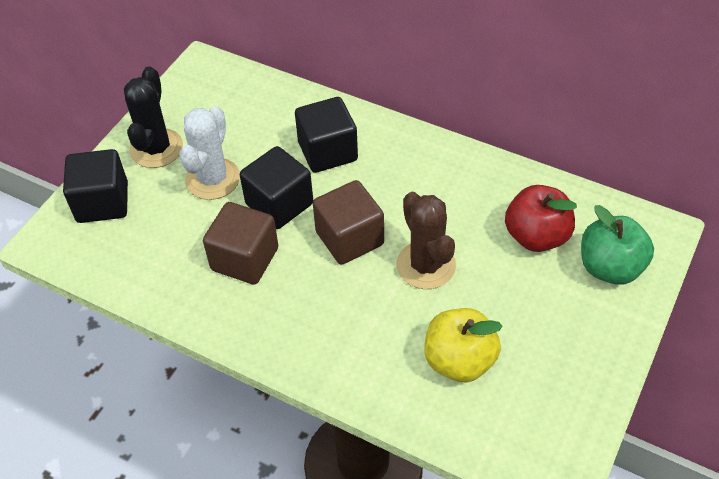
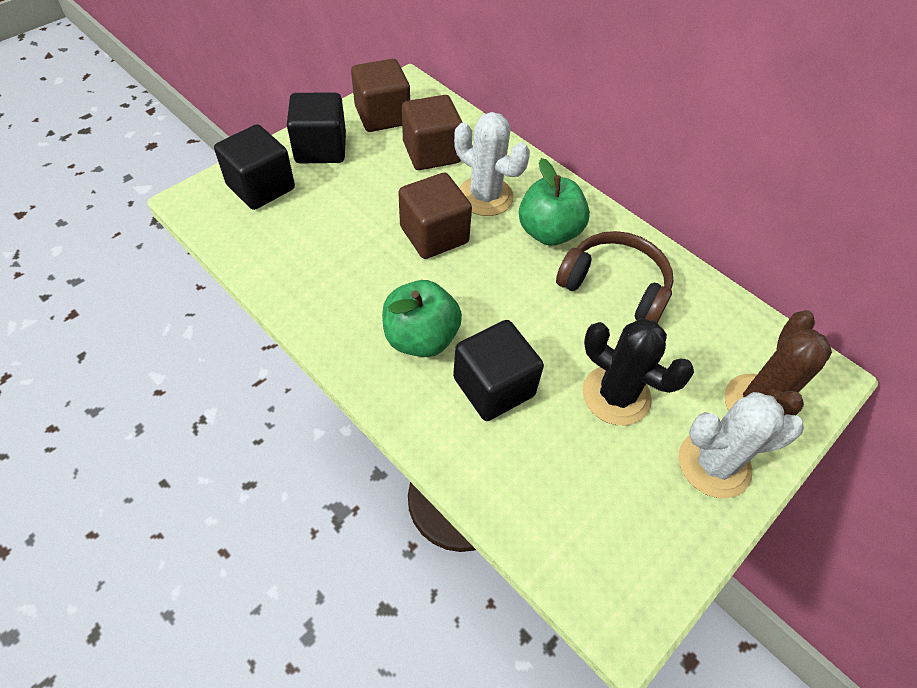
brown cube: [203,202,278,284] [313,180,384,265] = 2 -> [351,59,410,132] [398,173,472,259] [402,95,463,170] = 3
brown headphones: none = 0 -> [556,231,673,323] = 1
green apple: [581,205,654,285] = 1 -> [382,280,462,357] [519,158,590,246] = 2
red apple: [505,185,577,252] = 1 -> none = 0
white cactus: [179,106,240,200] = 1 -> [454,112,530,216] [679,392,804,498] = 2
yellow apple: [424,308,503,382] = 1 -> none = 0

